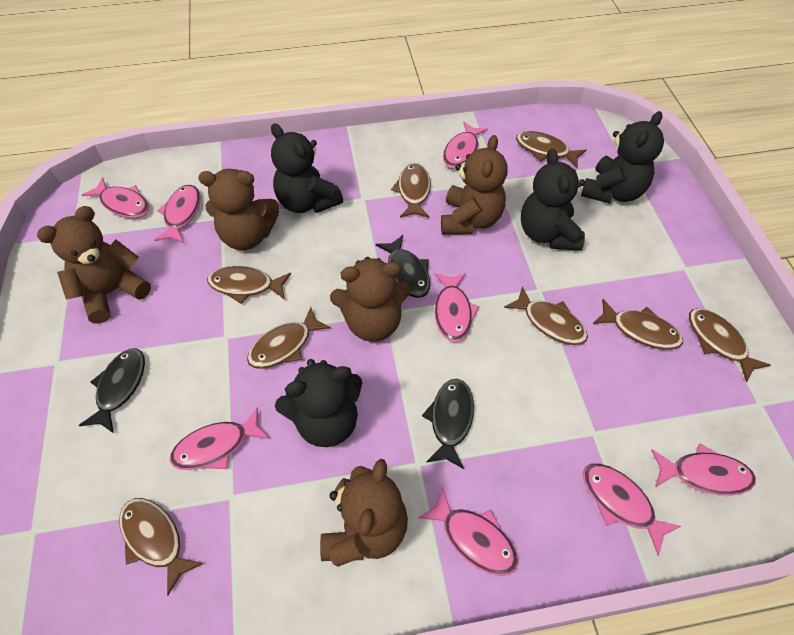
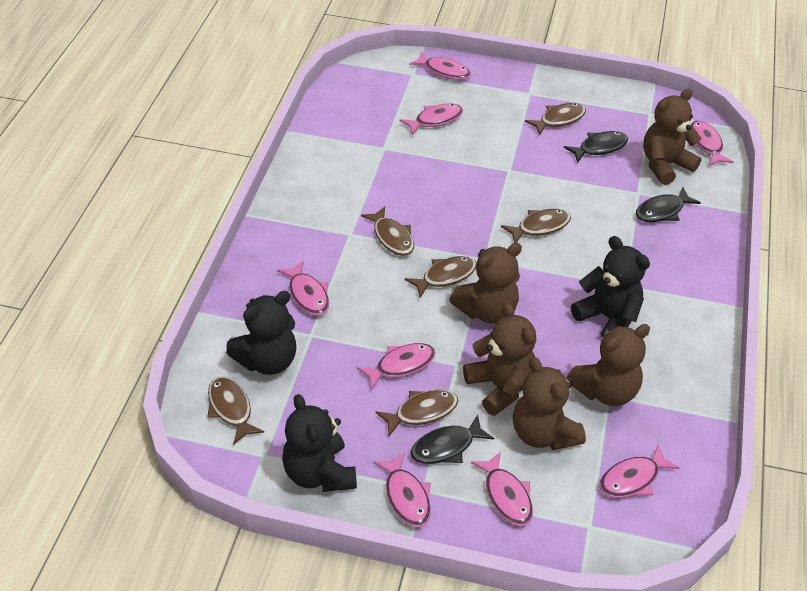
black teddy bear: [271,123,343,213] [275,359,362,447] [521,149,585,251] [581,111,664,204] = 4 -> [226,291,296,375] [282,394,357,492] [571,236,650,337] = 3
brown fish: [119,498,203,595] [207,266,291,304] [247,307,331,369] [391,163,431,218] [504,286,588,345] [516,131,587,168] [593,299,683,350] [689,308,771,382] = 8 -> [207,376,264,445] [361,206,414,256] [375,390,458,436] [405,256,476,298] [501,209,571,243] [525,103,586,135] = 6

